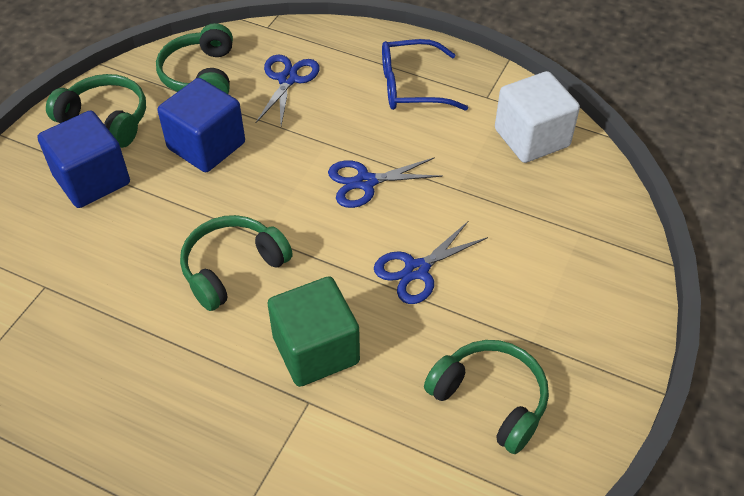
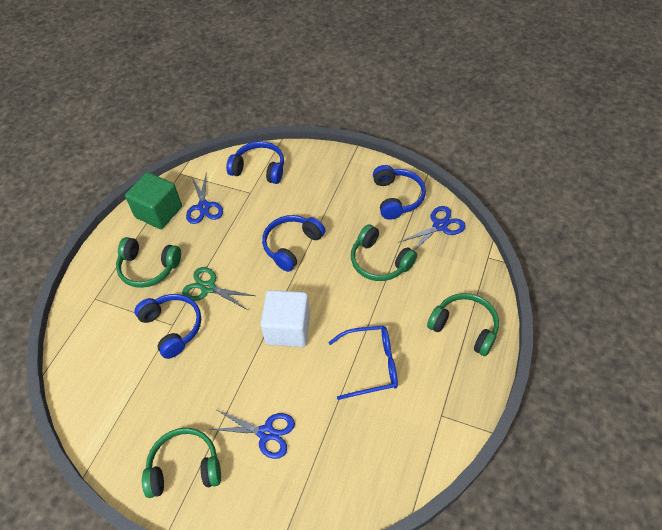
blue cube: [38,111,130,208] [158,78,245,172] = 2 -> none = 0
blue headphones: none = 0 -> [135,294,201,359] [226,141,284,184] [262,215,325,272] [373,165,426,220] = 4
green scissors: none = 0 -> [182,267,255,310] = 1

